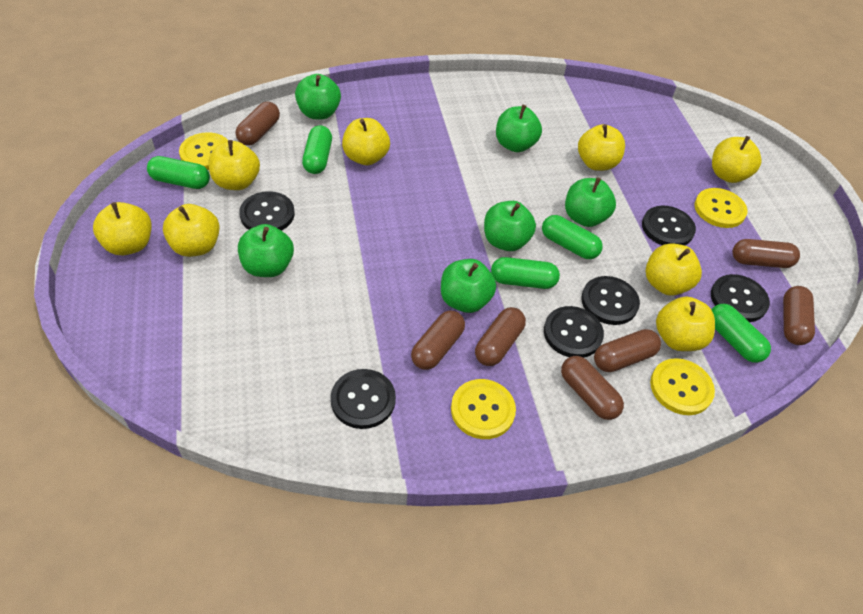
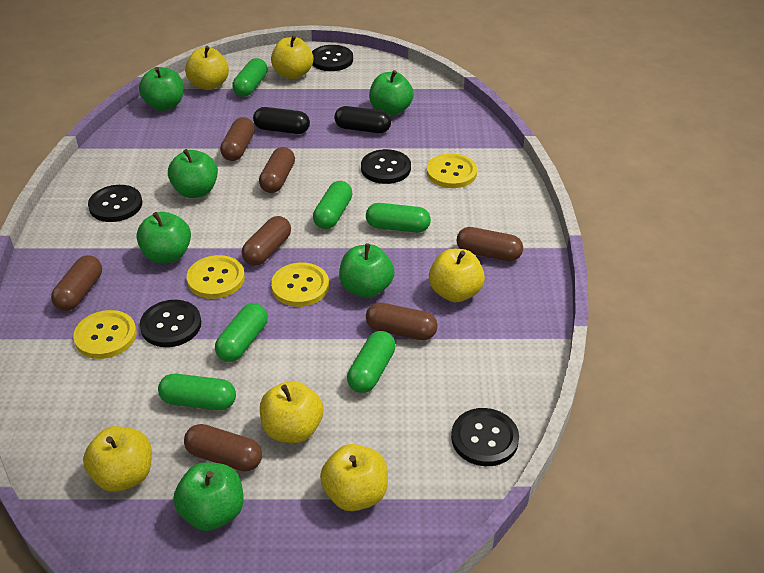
black button: [239,191,295,231] [331,369,396,429] [544,306,604,358] [581,276,640,325] [642,206,696,245] [711,274,770,322] = 6 -> [88,185,142,222] [140,300,201,347] [312,45,353,71] [361,149,411,184] [451,408,519,466] = 5
black capsule: none = 0 -> [253,107,310,134] [334,106,391,133] = 2
green capsule: [147,156,210,189] [302,125,332,174] [491,257,560,289] [542,215,603,259] [711,304,771,363] = 5 -> [158,374,236,410] [215,303,268,362] [232,58,268,97] [313,181,353,229] [347,331,396,393] [366,203,431,233] = 6
yellow apple: [93,202,151,255] [163,204,220,257] [209,140,260,190] [342,118,390,165] [578,124,625,171] [646,243,702,296] [656,297,715,351] [712,136,761,183] = 8 -> [83,426,152,492] [185,46,229,90] [260,381,323,443] [271,35,313,79] [320,444,388,511] [429,249,485,302] = 6

